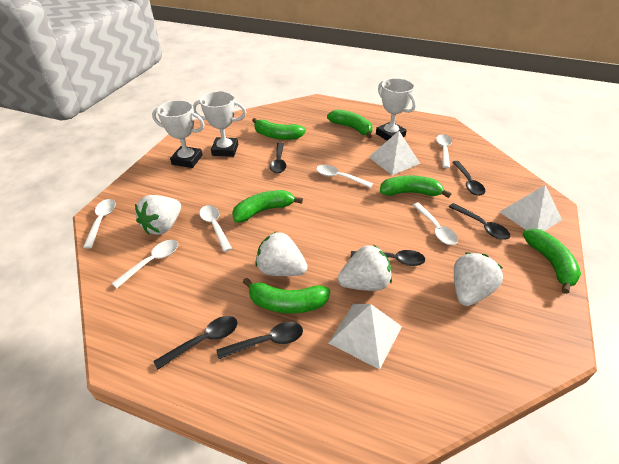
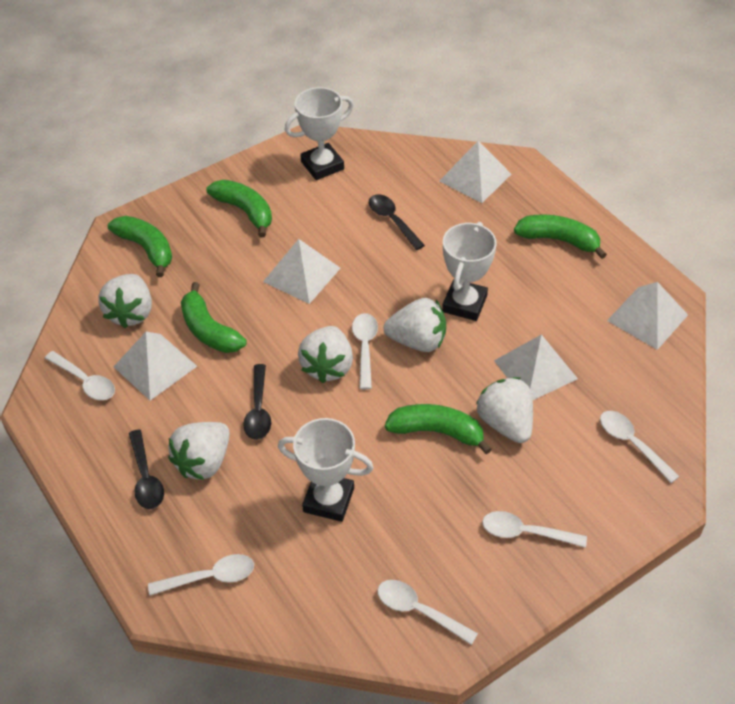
black spoon: [153,316,238,370] [216,322,303,359] [270,142,286,173] [351,250,425,266] [449,203,511,240] [452,161,485,196] = 6 -> [129,429,164,509] [243,364,271,440] [369,194,425,250] = 3
green banana: [232,190,303,223] [243,278,330,313] [252,118,306,140] [327,110,373,138] [380,175,451,198] [523,228,581,294] = 6 -> [108,216,172,277] [181,282,247,353] [206,180,272,237] [385,404,492,454] [514,214,607,259] = 5
white pyramid: [329,304,402,370] [369,131,420,175] [500,185,562,231] = 3 -> [114,332,197,400] [263,239,341,304] [439,141,511,203] [494,334,578,400] [607,282,688,350] = 5
white strawberry: [135,195,181,235] [255,231,308,276] [338,245,392,291] [454,252,503,306] = 4 -> [98,274,152,328] [168,422,230,480] [298,326,353,383] [383,298,446,352] [476,377,533,443] = 5

